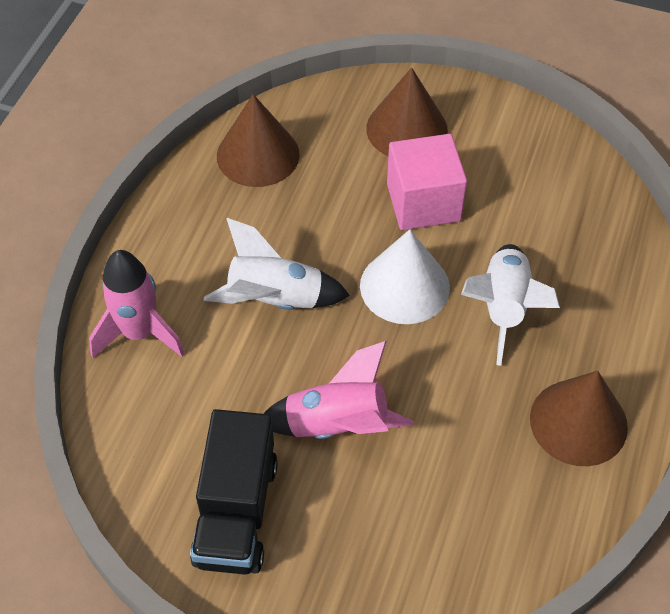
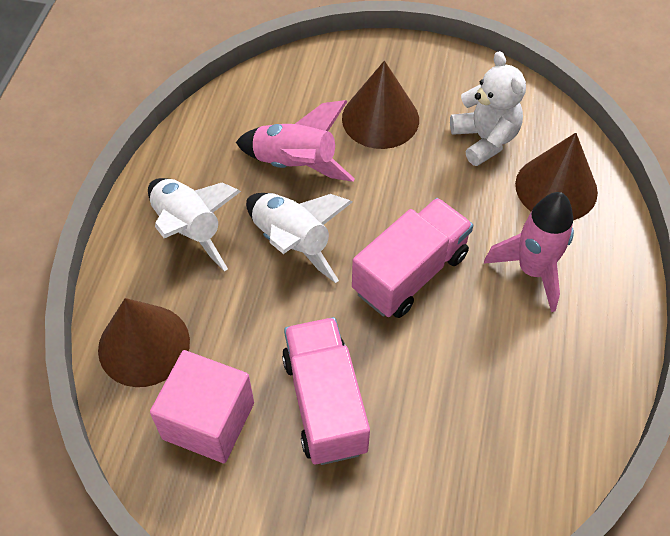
black truck: [190,409,278,575] = 1 -> none = 0
pink truck: none = 0 -> [282,317,370,465] [352,198,473,318] = 2
white cone: [360,229,450,324] = 1 -> none = 0
white teddy bear: none = 0 -> [450,51,526,166] = 1

